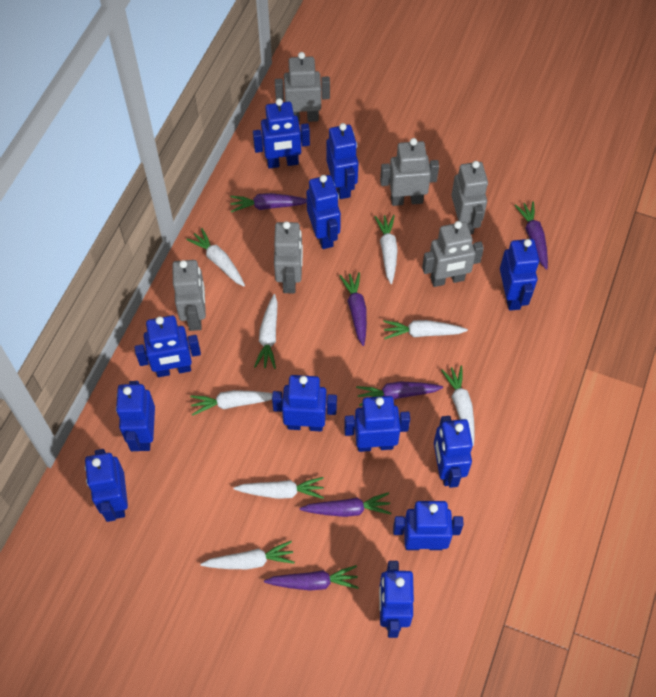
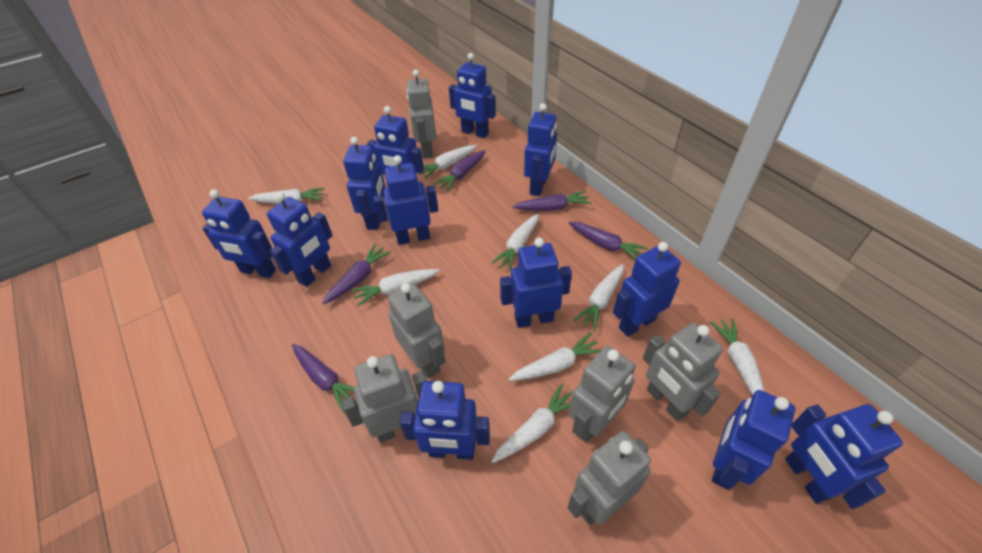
purple carrot: [230,193,307,212] [264,565,359,591] [300,492,391,517] [340,272,367,346] [356,381,443,406] [514,201,548,270] = 6 -> [292,344,354,412] [322,244,391,305] [433,150,486,192] [512,191,591,211] [569,222,648,259] = 5

